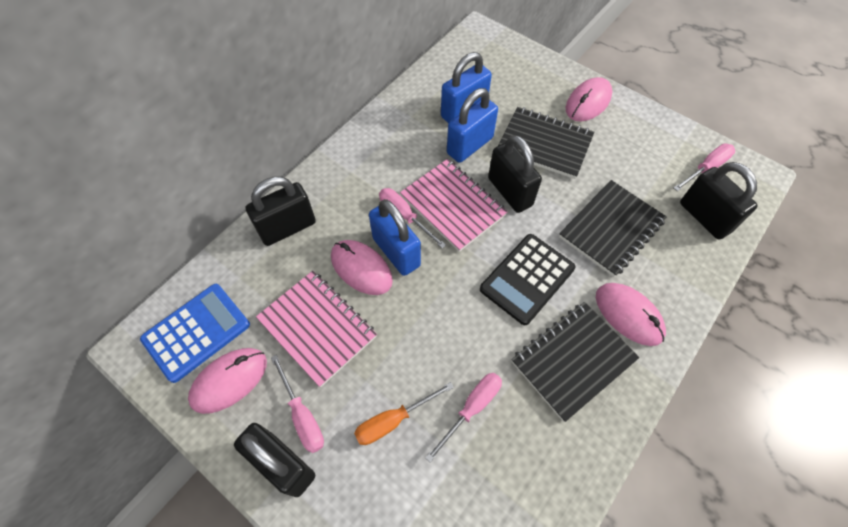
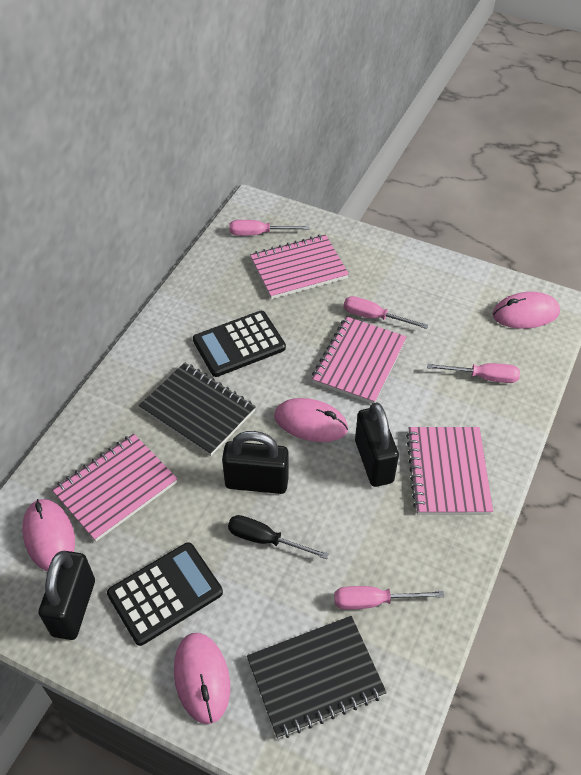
black calculator: [480,234,576,325] = 1 -> [107,542,223,646] [193,311,286,377] = 2
black notebook: [498,107,594,179] [511,302,640,422] [559,180,667,277] = 3 -> [139,363,256,456] [247,616,387,739] = 2
black padlock: [234,423,315,497] [245,177,316,246] [488,135,542,213] [680,162,758,240] = 4 -> [39,551,95,640] [222,431,289,494] [355,402,399,487] = 3
black screwdriver: none = 0 -> [228,515,329,559] = 1
blue calculator: [140,284,250,383] = 1 -> none = 0
blue padlock: [369,199,421,276] [441,52,492,124] [447,88,498,163] = 3 -> none = 0
orange screwdriver: [354,382,454,445] = 1 -> none = 0
pink notebook: [256,271,377,387] [400,159,508,252] = 2 -> [52,434,178,542] [250,234,349,299] [312,316,407,404] [406,427,493,515] = 4

